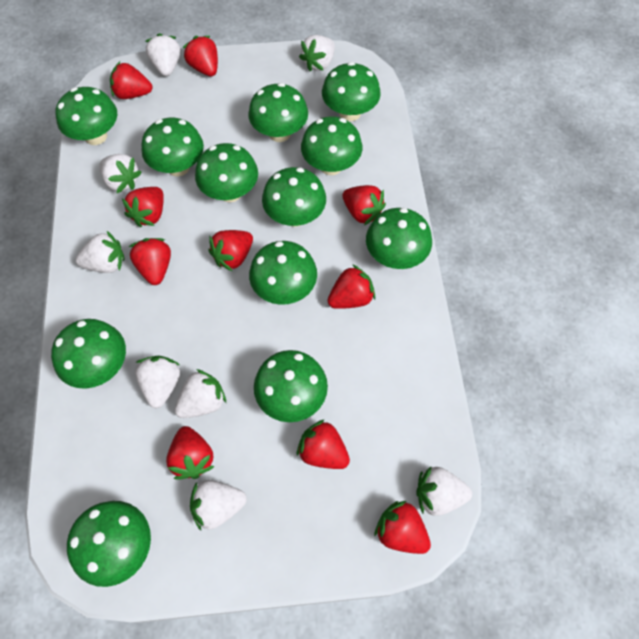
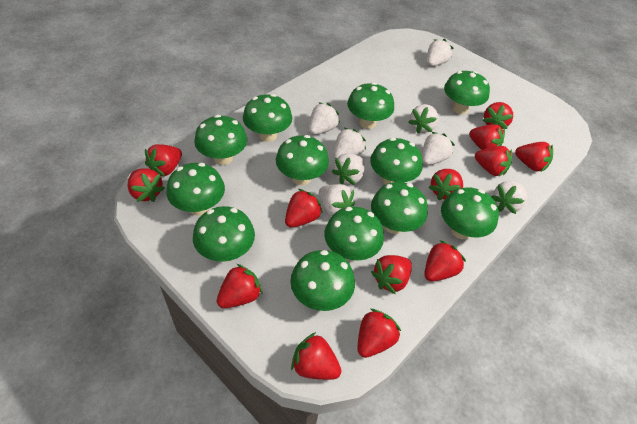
red strawberry: [110,62,152,99] [122,187,164,227] [129,238,171,285] [166,426,215,480] [183,36,218,76] [209,230,253,272] [297,419,350,469] [327,264,375,309] [342,185,386,225] [374,501,431,554] = 10 -> [128,168,165,202] [145,144,182,176] [217,264,263,308] [285,189,323,228] [291,332,341,380] [358,309,401,358] [371,255,412,295] [424,240,466,282] [429,169,463,200] [469,124,505,150] [475,146,512,176] [483,102,513,129] [515,142,553,172] = 13

